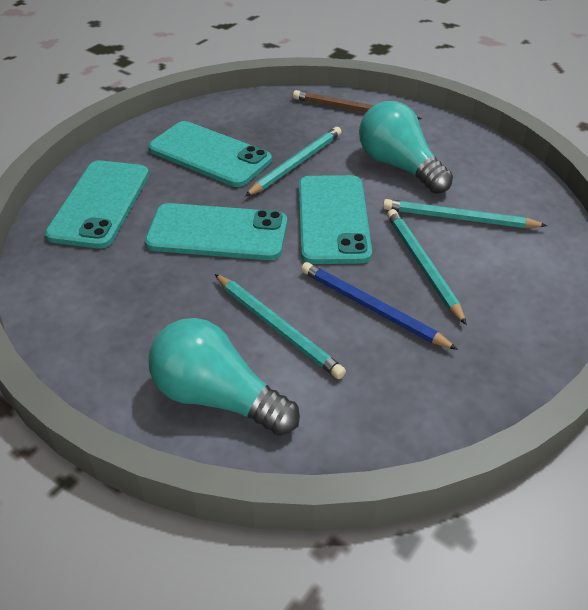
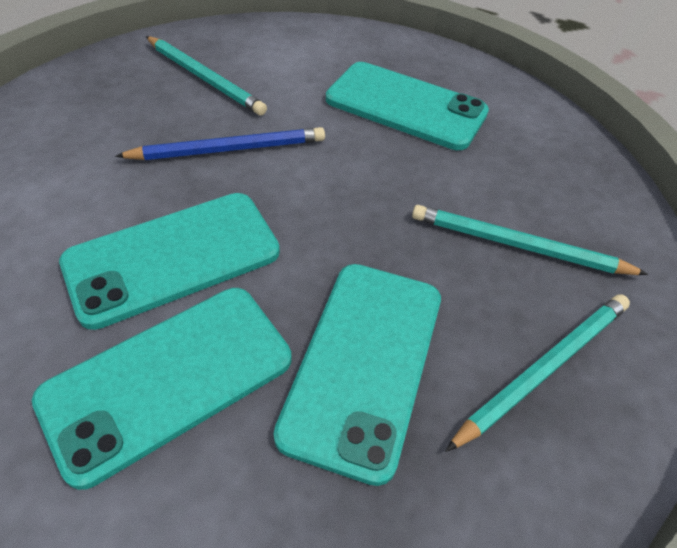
brown pencil: [293,90,422,120] = 1 -> none = 0
turquoise light bulb: [148,318,300,436] [359,101,453,194] = 2 -> none = 0
turquoise pencil: [215,274,346,379] [245,127,341,196] [383,199,548,228] [387,209,467,325] = 4 -> [146,36,267,115] [412,205,648,275] [445,294,630,452] = 3

